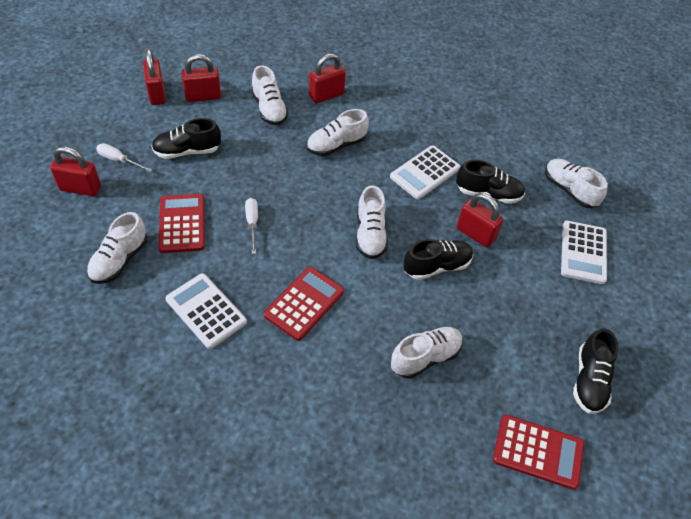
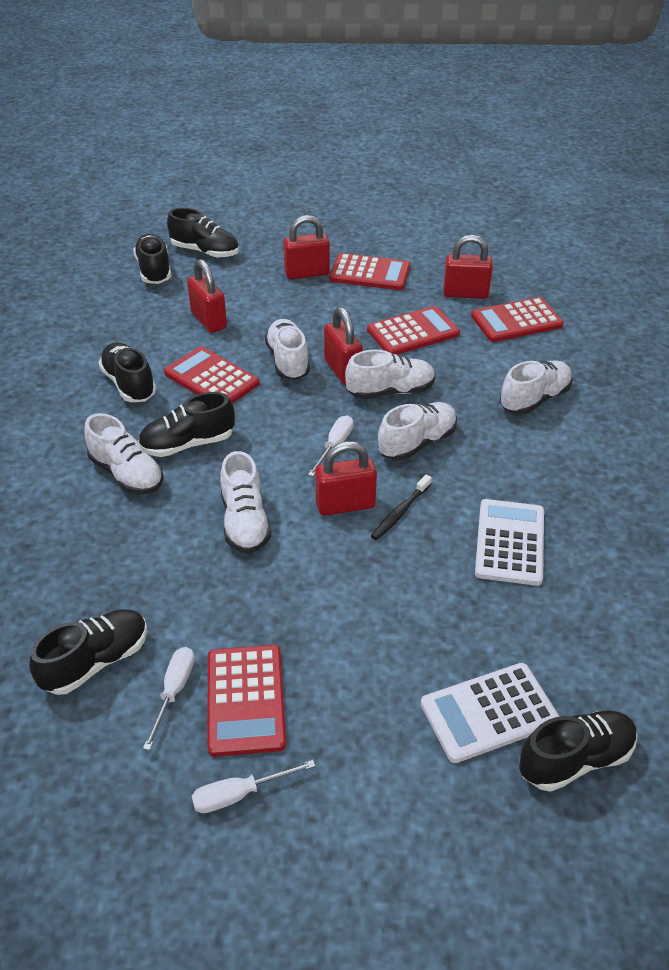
black shoe: [152,118,221,159] [403,239,473,280] [456,160,525,204] [573,328,618,414] = 4 -> [29,609,147,695] [99,342,156,402] [133,234,171,284] [138,392,235,457] [167,208,239,258] [519,710,638,792] = 6
black toothbrush: none = 0 -> [371,475,432,540] = 1
red calculator: [158,194,205,253] [264,267,344,341] [493,414,584,490] = 3 -> [164,347,260,404] [207,645,286,757] [329,253,411,290] [367,306,460,355] [471,297,564,342] = 5
white calculator: [165,273,247,349] [390,145,461,199] [561,221,607,284] = 3 -> [421,663,560,763] [475,499,544,586] = 2
white screwdriver: [96,143,152,172] [245,198,258,254] = 2 -> [143,647,194,750] [192,760,315,813] [308,415,353,477] = 3

